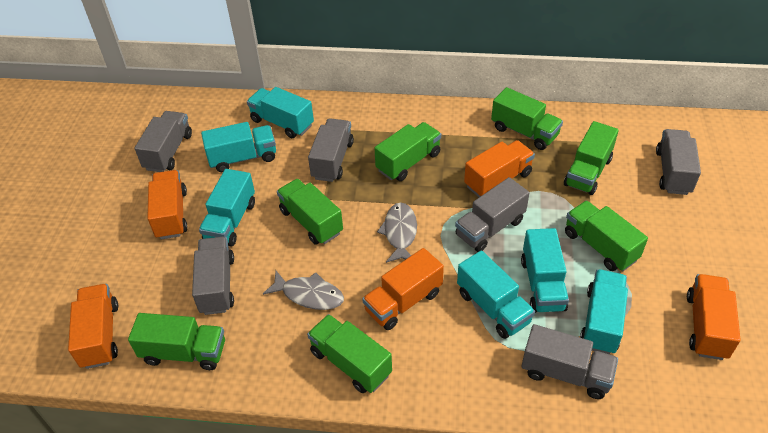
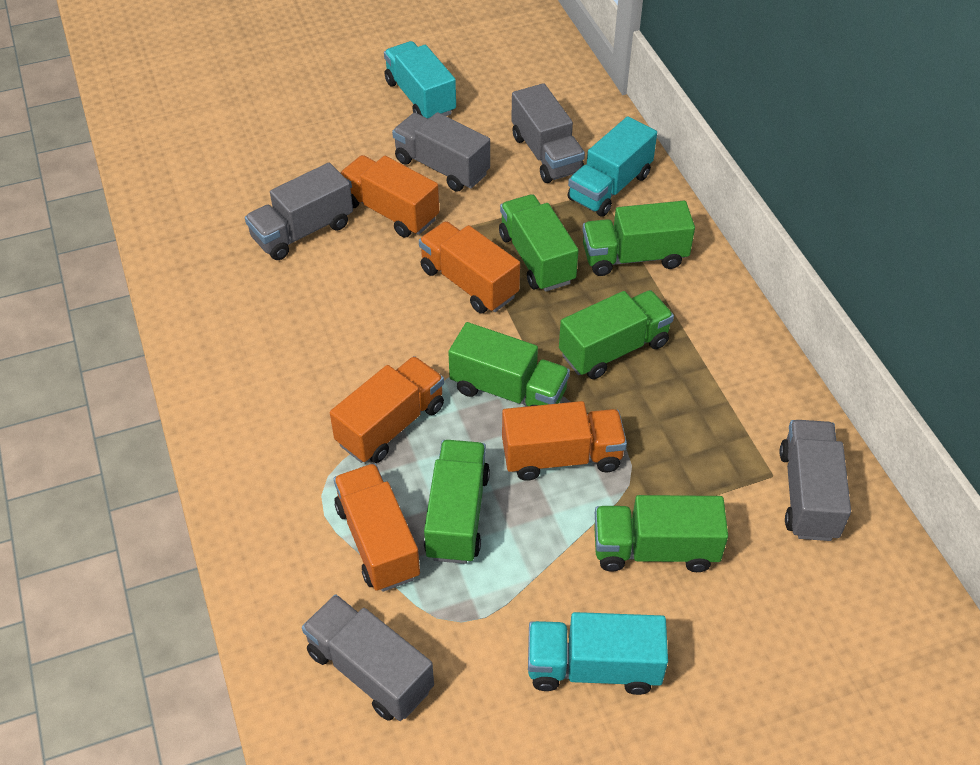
green truck: [128,313,225,370] [277,179,343,245] [307,314,392,393] [374,122,441,181] [491,87,563,150] [564,121,619,195] [565,201,648,271] = 7 -> [424,440,490,564] [448,322,570,406] [499,194,579,292] [559,290,674,379] [582,201,695,276] [594,495,728,572] = 6
grey fish: [263,271,344,310] [377,203,417,263] = 2 -> none = 0
grey truck: [134,111,192,172] [192,237,234,315] [308,118,354,182] [455,177,529,252] [522,324,618,399] [656,129,701,195] = 6 -> [245,163,353,260] [302,594,434,721] [392,112,490,192] [511,83,585,183] [780,420,851,541] = 5
turquoise truck: [199,169,255,247] [201,122,276,172] [247,87,314,138] [457,250,535,339] [521,228,569,313] [580,269,628,354] = 6 -> [384,41,456,119] [528,612,668,695] [568,116,657,217] = 3

